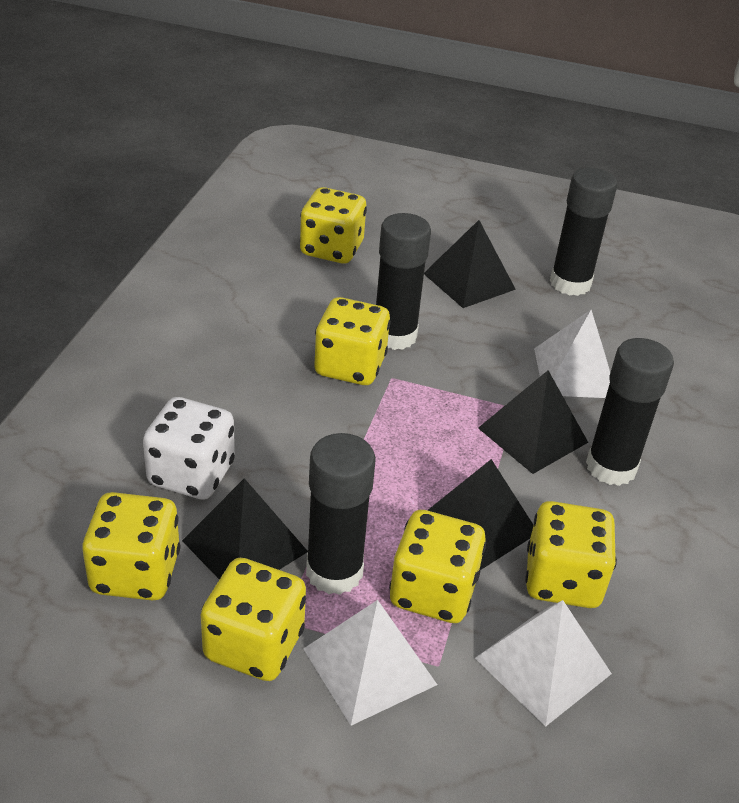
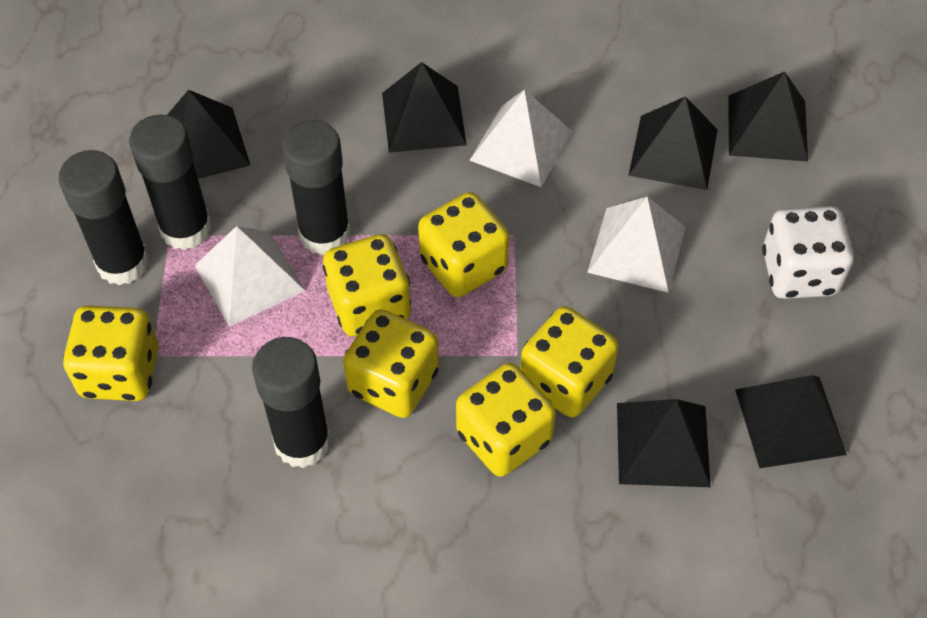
black pyramid: [182,478,308,580] [424,220,516,308] [427,459,534,570] [478,370,588,474] = 4 -> [167,90,250,179] [382,62,467,153] [617,399,711,487] [628,96,718,190] [728,71,808,162] [735,375,847,468] = 6

